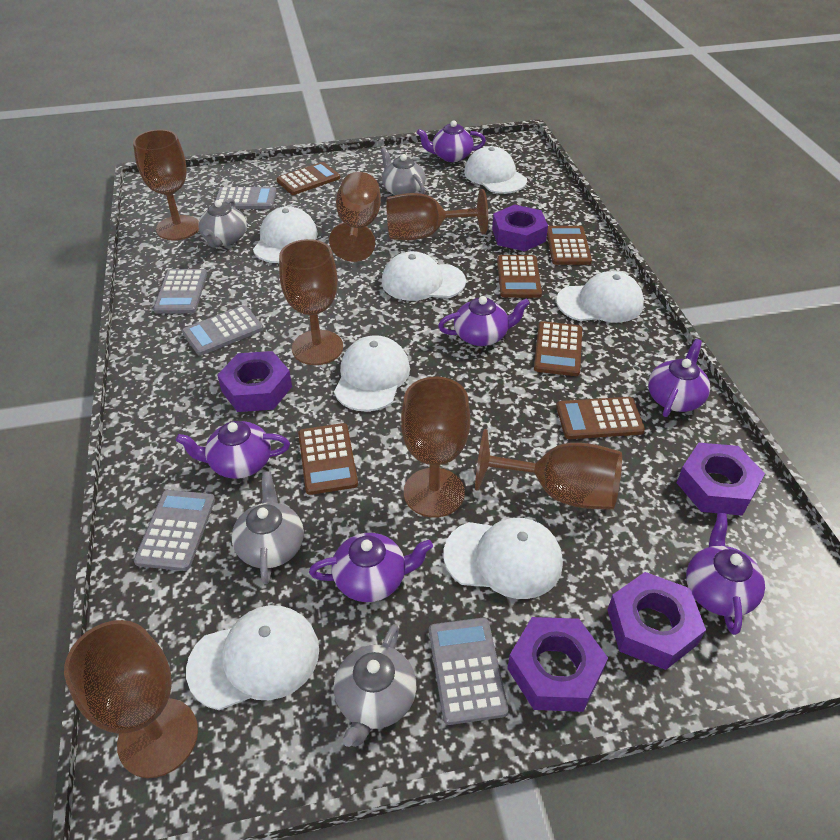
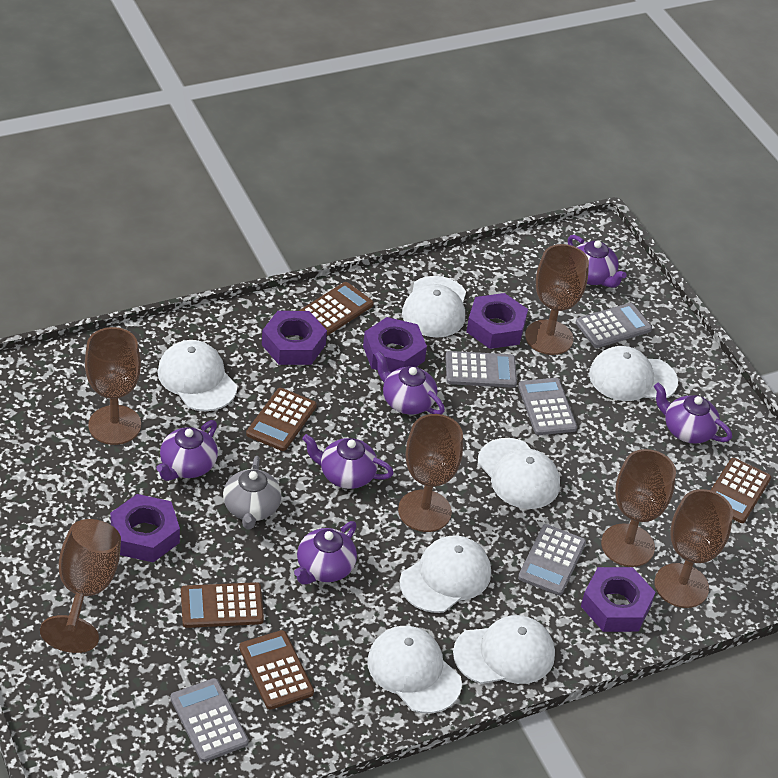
brown calculator: [276,162,340,195] [298,423,358,495] [497,255,542,298] [534,321,582,376] [547,226,592,265] [556,397,645,439] = 6 -> [181,582,264,628] [239,630,314,710] [246,388,317,451] [299,282,374,335] [711,458,771,523] = 5
brown goblet: [64,620,198,778] [133,130,199,240] [279,239,343,365] [329,172,381,262] [386,189,488,240] [401,377,471,518] [475,429,622,510] = 7 -> [40,519,121,653] [85,327,141,445] [398,414,463,532] [525,244,589,355] [601,449,676,567] [654,489,733,608] = 6
grey teapot: [198,198,247,247] [232,471,304,584] [334,624,416,747] [381,147,426,195] = 4 -> [223,456,281,530] = 1

